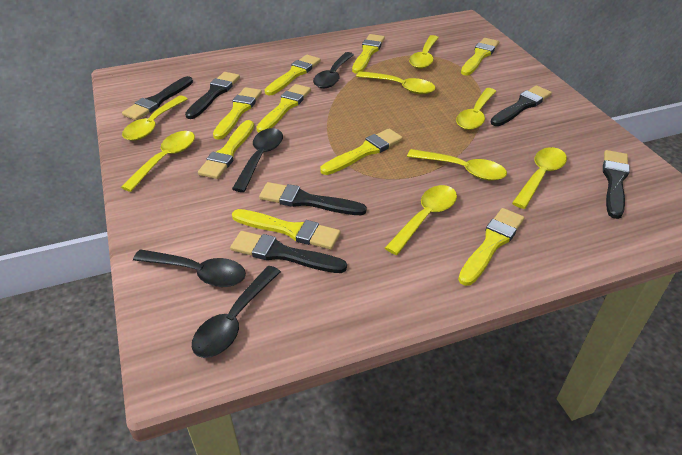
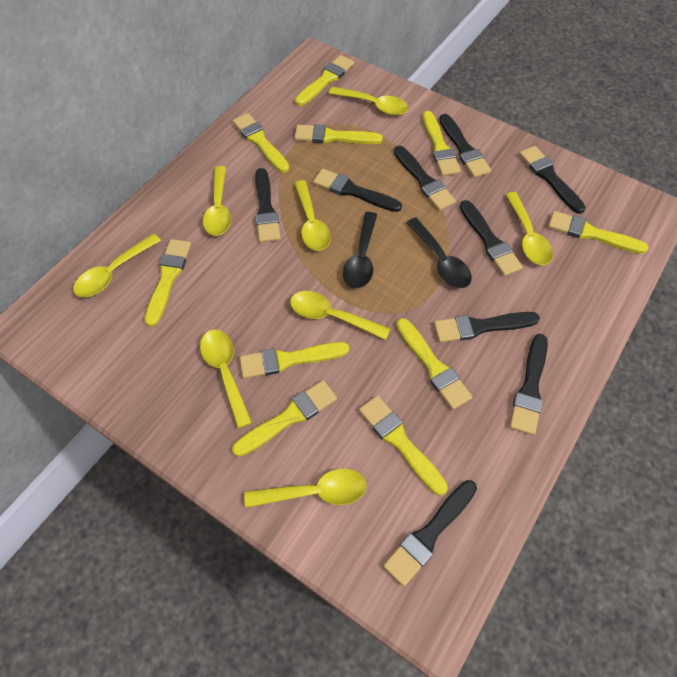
black brush: [122,76,193,120] [185,72,240,119] [230,231,347,273] [259,182,367,215] [490,85,552,126] [603,150,630,219] = 6 -> [255,168,281,242] [313,169,402,212] [383,480,477,586] [394,146,456,211] [434,312,540,343] [439,114,491,178] [460,200,523,276] [509,334,548,435] [519,146,586,214] = 9
black spoon: [133,249,246,287] [192,266,281,358] [232,128,283,192] [313,52,354,88] = 4 -> [343,212,377,288] [406,218,472,288] = 2
yellow brush: [198,120,254,179] [213,87,262,140] [232,209,341,250] [256,84,311,133] [265,55,321,95] [320,128,403,175] [352,34,385,73] [458,208,524,286] [461,38,499,75] = 9 -> [144,239,191,327] [232,113,289,173] [232,380,337,457] [240,342,349,379] [294,124,383,144] [295,55,354,106] [359,395,448,495] [396,318,472,410] [423,111,461,176] [548,211,649,254] = 10

